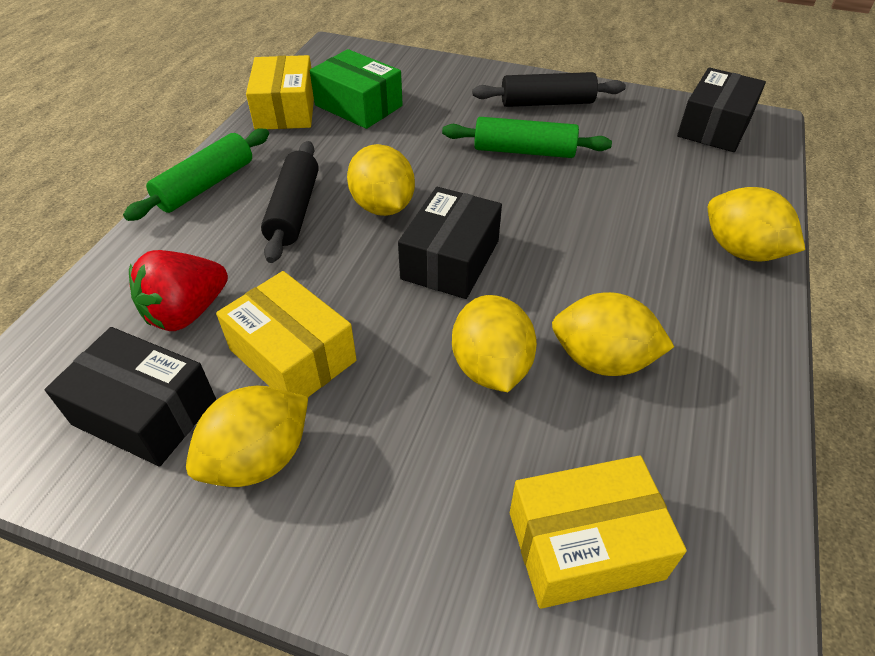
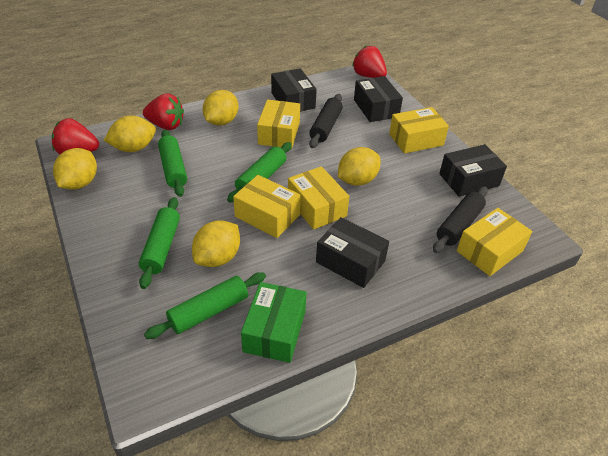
black box: [45,327,216,466] [398,187,502,299] [677,67,766,152] = 3 -> [271,68,317,112] [316,217,389,288] [354,76,403,122] [439,144,507,197] = 4
green rolling pin: [123,129,269,221] [442,117,612,158] = 2 -> [139,197,180,289] [144,272,266,339] [158,129,187,197] [227,142,292,203] = 4
red strawberry: [129,250,228,331] = 1 -> [52,118,99,154] [143,93,184,130] [352,45,387,78] = 3
yellow box: [216,271,357,397] [246,55,314,130] [510,456,687,609] = 3 -> [233,175,301,238] [257,99,300,149] [288,166,349,230] [389,107,449,154] [457,208,532,276] = 5

